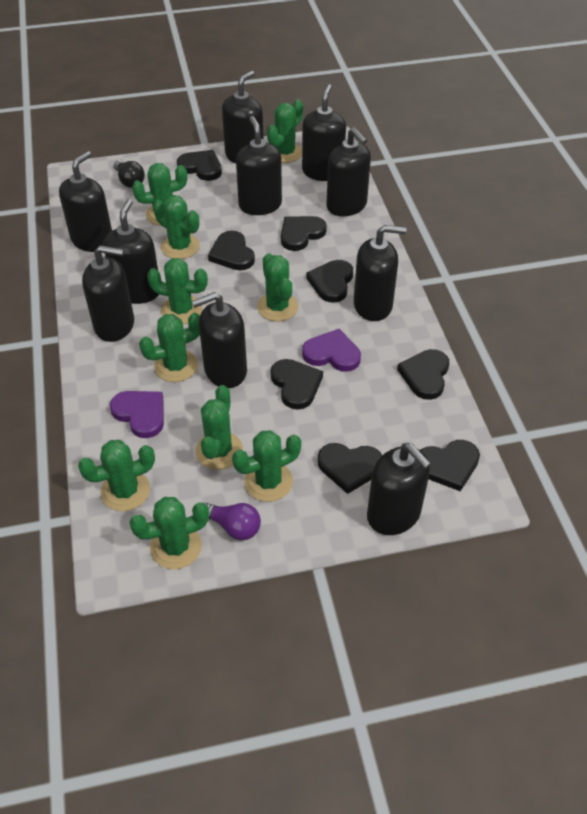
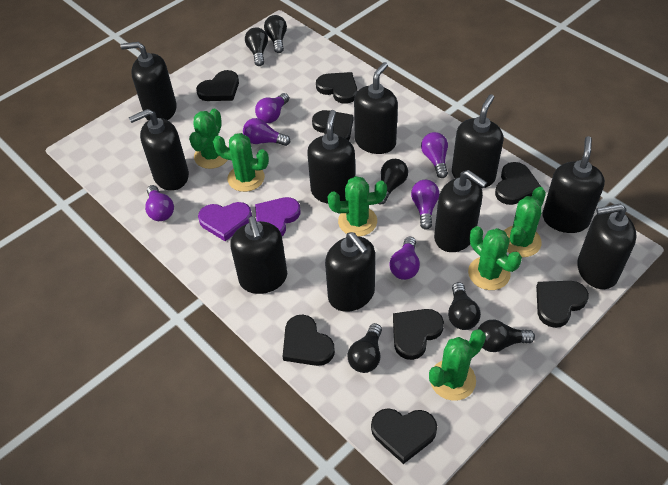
black light bulb: [114,160,145,188] = 1 -> [245,27,268,66] [264,15,287,53] [348,323,382,373] [378,159,408,204] [448,282,481,330] [478,320,535,352] = 6
green cactus: [78,440,155,511] [129,497,209,569] [132,163,187,226] [139,313,200,382] [147,258,208,324] [153,195,200,259] [195,385,243,470] [232,430,301,502] [257,253,298,321] [267,99,303,163] = 10 -> [189,109,228,169] [213,133,269,192] [328,176,387,237] [429,329,486,401] [468,226,522,290] [504,187,546,257] = 6
purple light bulb: [204,503,261,540] = 1 -> [145,185,174,221] [243,118,291,146] [255,93,289,123] [389,237,420,280] [411,180,439,229] [421,132,448,178] = 6

